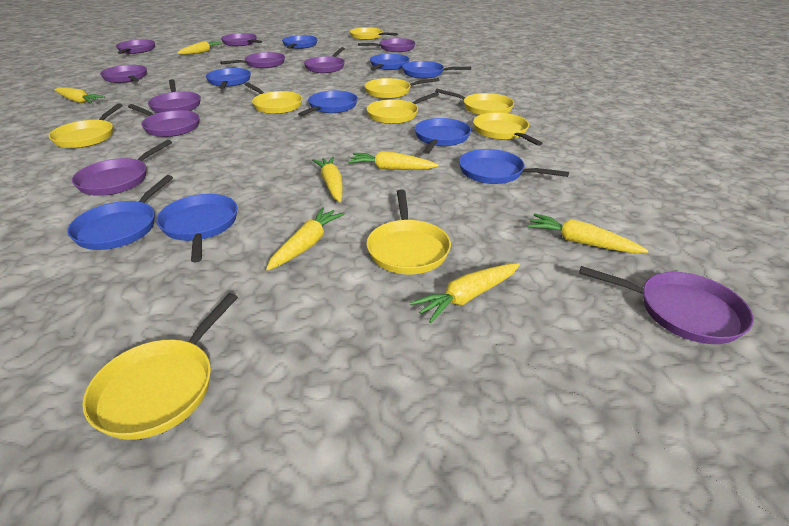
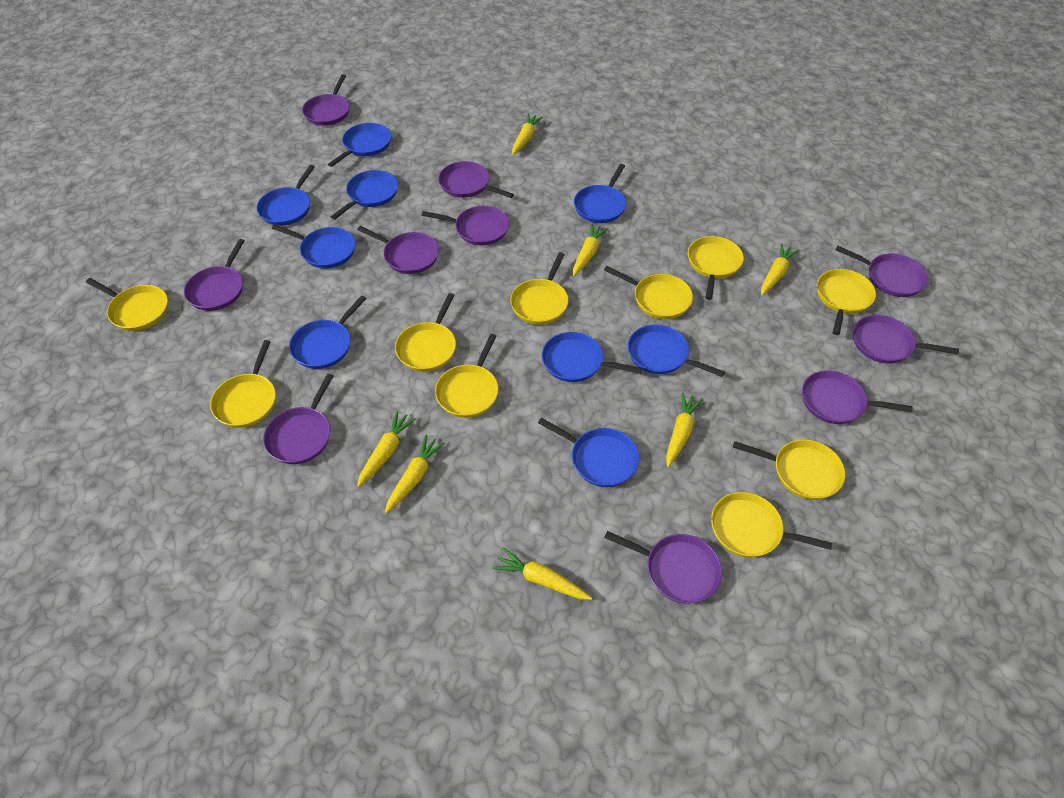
yellow pan: [49,103,123,148] [83,293,238,440] [244,82,303,114] [350,27,398,40] [364,78,439,99] [366,189,451,274] [367,92,439,124] [435,89,514,115] [473,113,542,146] = 9 -> [86,278,168,331] [210,340,276,428] [395,293,456,372] [435,334,499,418] [510,252,568,325] [604,266,693,319] [688,236,744,300] [711,492,832,557] [733,439,845,500] [817,269,876,335] = 10

